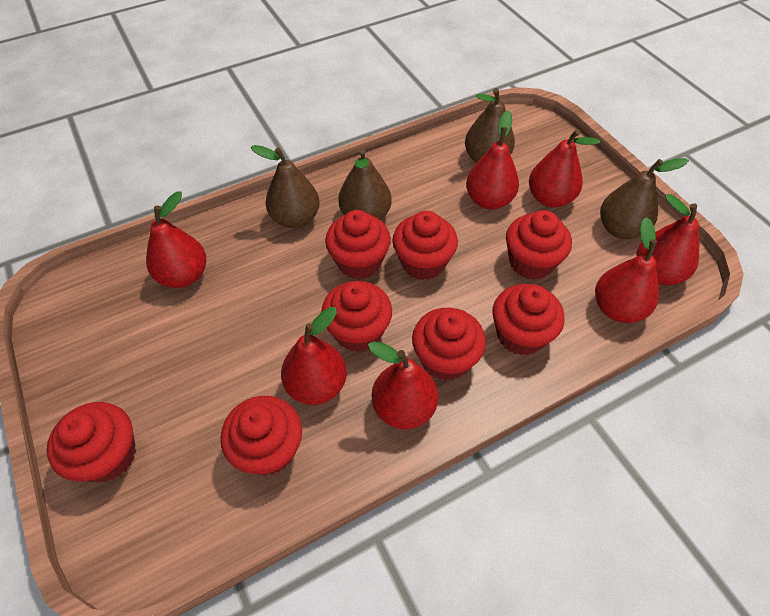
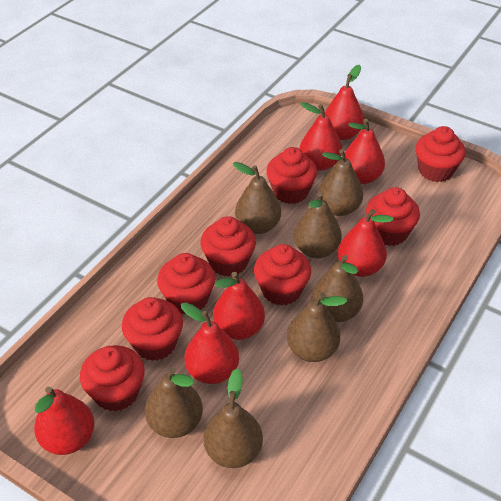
brown pear: [251,145,320,228] [338,148,392,220] [465,88,515,163] [600,158,689,239] = 4 -> [145,368,203,438] [204,368,263,468] [233,162,281,234] [287,292,347,362] [294,192,342,259] [312,255,363,322] [318,149,363,216] = 7

